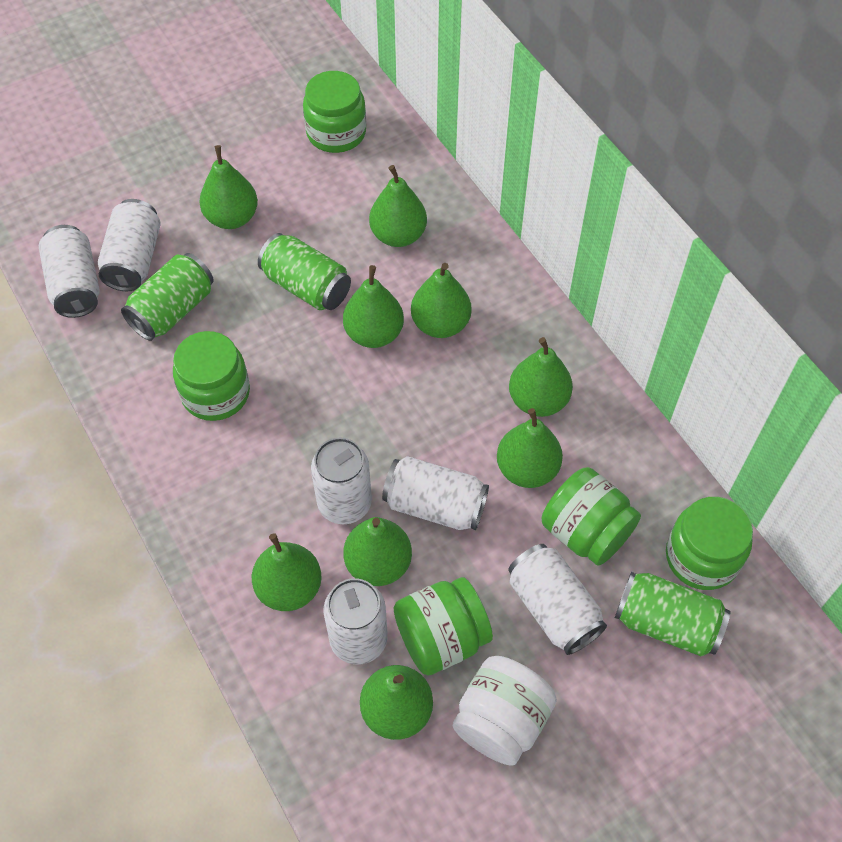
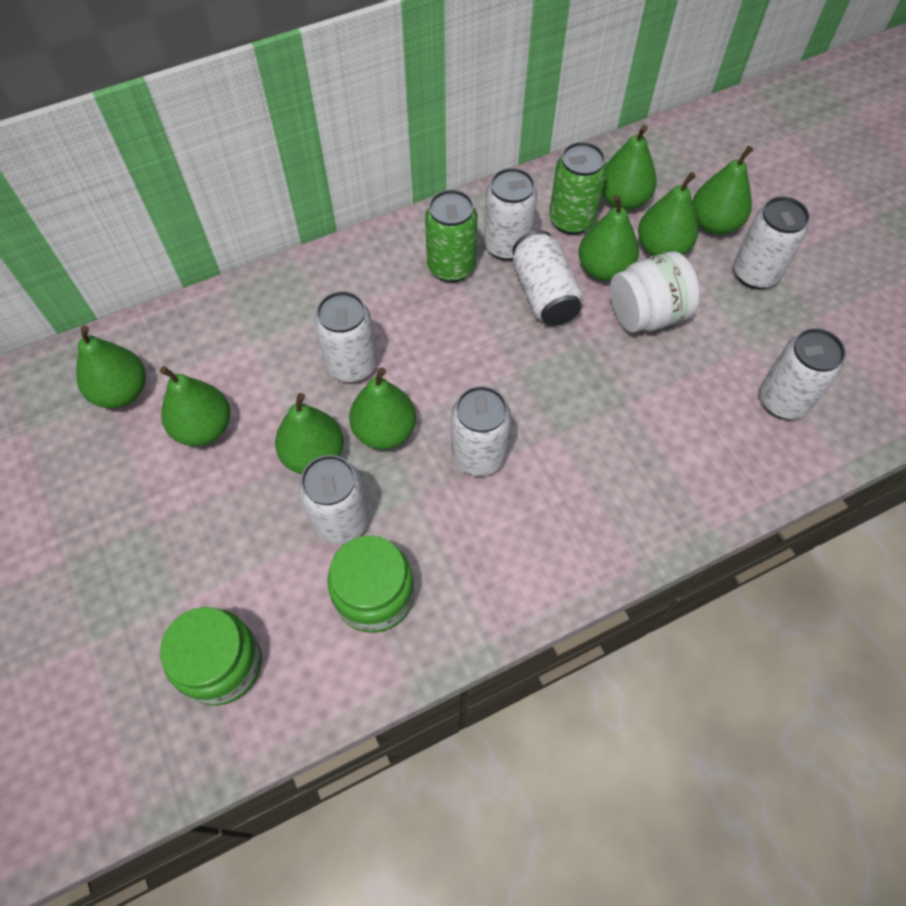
green can: [121,253,214,341] [258,233,351,310] [615,572,731,657] = 3 -> [425,190,478,282] [549,142,607,235] = 2
green jar: [173,331,250,421] [303,71,366,153] [394,577,493,676] [542,467,641,566] [666,497,753,590] = 5 -> [160,607,262,706] [327,535,414,633] = 2
green pear: [200,145,258,229] [252,533,322,611] [343,265,404,348] [343,517,412,586] [360,665,433,740] [369,165,427,247] [411,263,471,338] [497,408,563,488] [509,337,573,417] = 9 -> [76,325,146,408] [160,366,230,446] [275,393,344,474] [349,367,416,449] [579,195,639,281] [602,125,657,210] [638,172,698,256] [692,146,753,235] = 8
white can: [39,225,100,318] [98,199,161,291] [311,438,372,524] [323,578,388,665] [382,456,489,530] [508,544,607,655] = 6 -> [299,455,369,544] [315,291,377,383] [451,386,511,476] [484,168,538,261] [512,230,583,326] [734,196,810,289] [760,328,846,419] = 7

